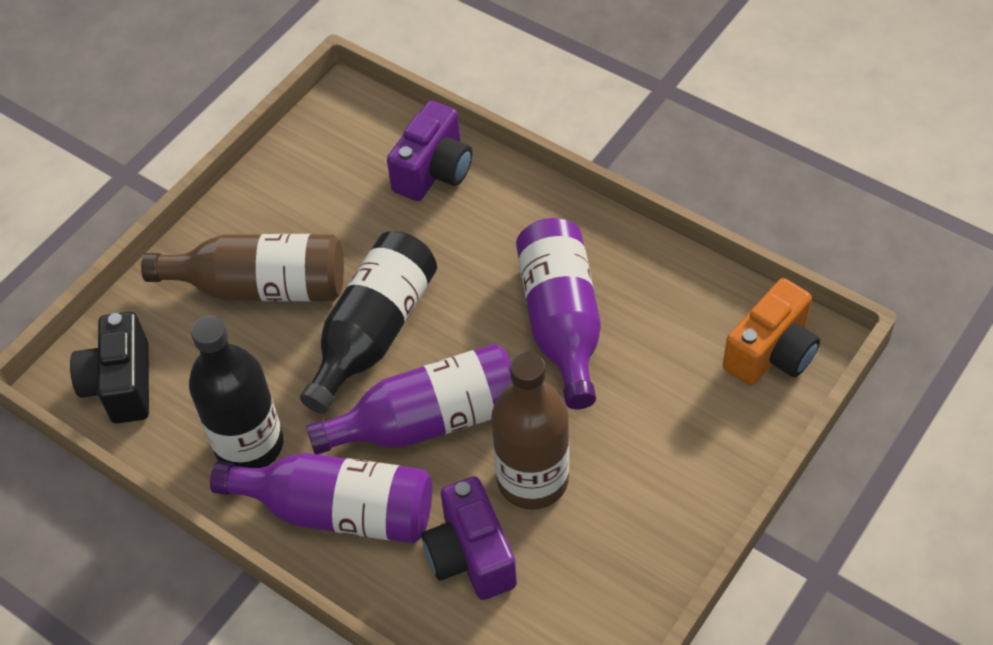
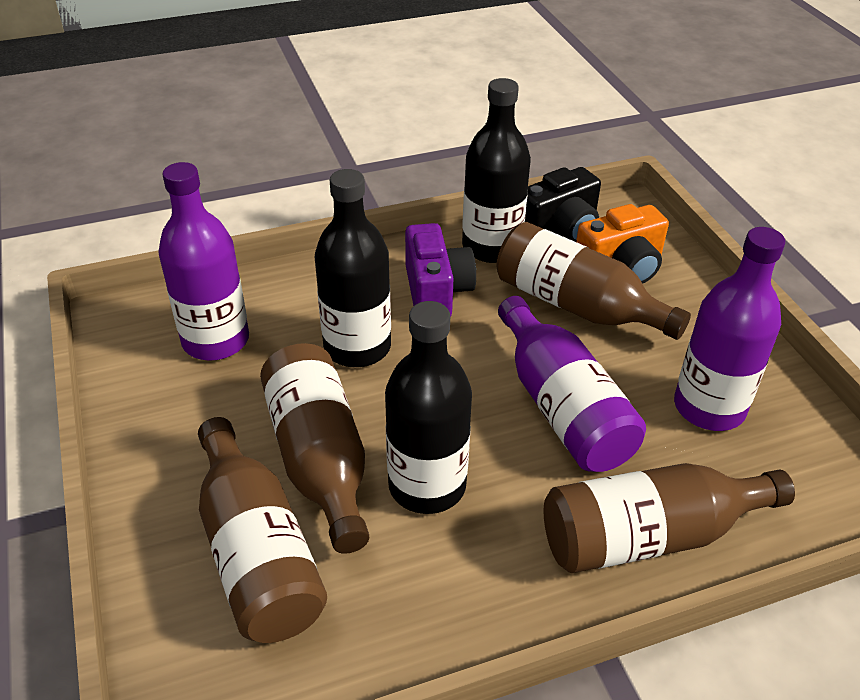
black bottle: [189,316,283,468] [300,231,437,414] = 2 -> [315,169,391,367] [385,301,472,514] [462,78,531,263] = 3
brown bottle: [141,234,344,301] [491,351,569,510] = 2 -> [198,417,327,643] [260,343,369,554] [497,222,691,340] [543,463,795,573] = 4
purple camera: [387,101,472,201] [422,477,517,600] = 2 -> [405,223,476,317] = 1

